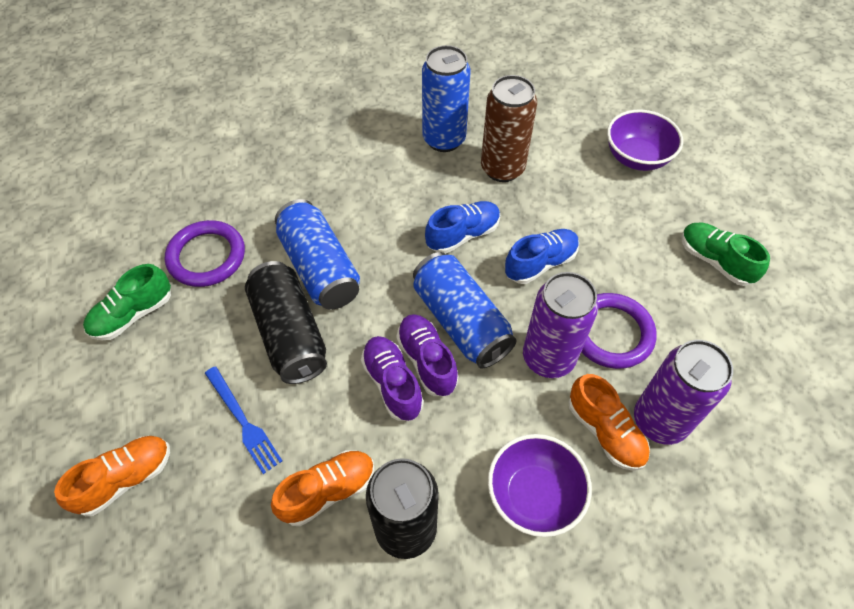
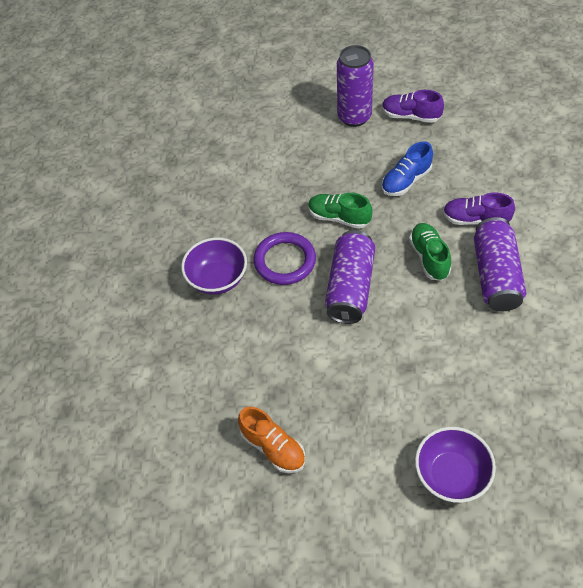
black can: [245,261,327,384] [366,458,439,559] = 2 -> none = 0
blue can: [275,199,360,310] [413,252,517,369] [422,45,471,152] = 3 -> none = 0
blue fork: [205,366,282,474] = 1 -> none = 0
blue shoe: [425,201,500,254] [505,229,579,284] = 2 -> [382,141,433,196] = 1
brown can: [481,75,537,182] = 1 -> none = 0
orange shoe: [54,436,170,516] [271,450,374,526] [569,374,650,471] = 3 -> [238,406,305,473] = 1
purple can: [523,272,598,378] [634,340,733,445] = 2 -> [325,230,375,324] [337,45,374,127] [474,217,526,311] = 3
purple ring: [165,220,245,287] [581,293,656,369] = 2 -> [254,232,316,285] = 1

